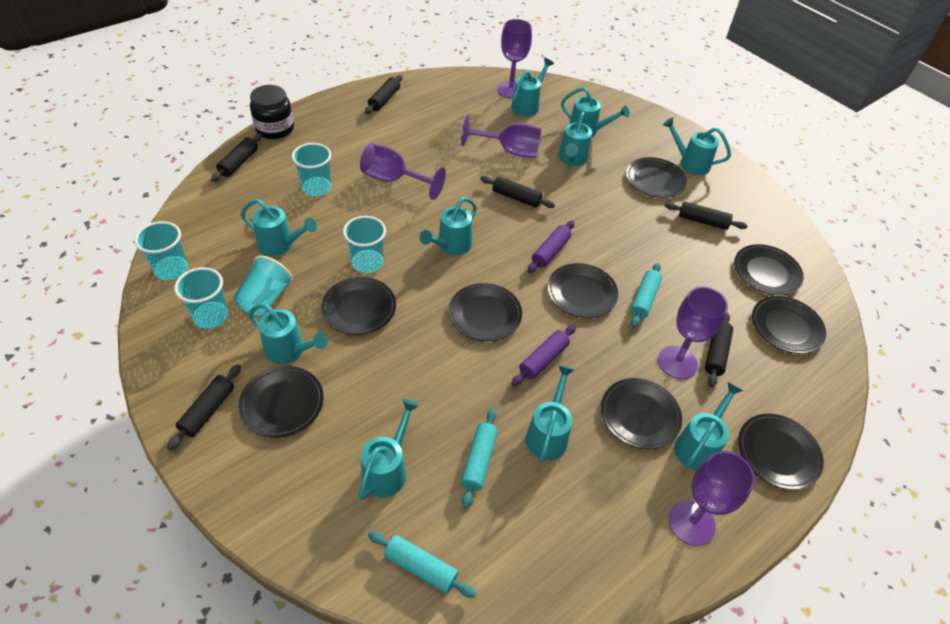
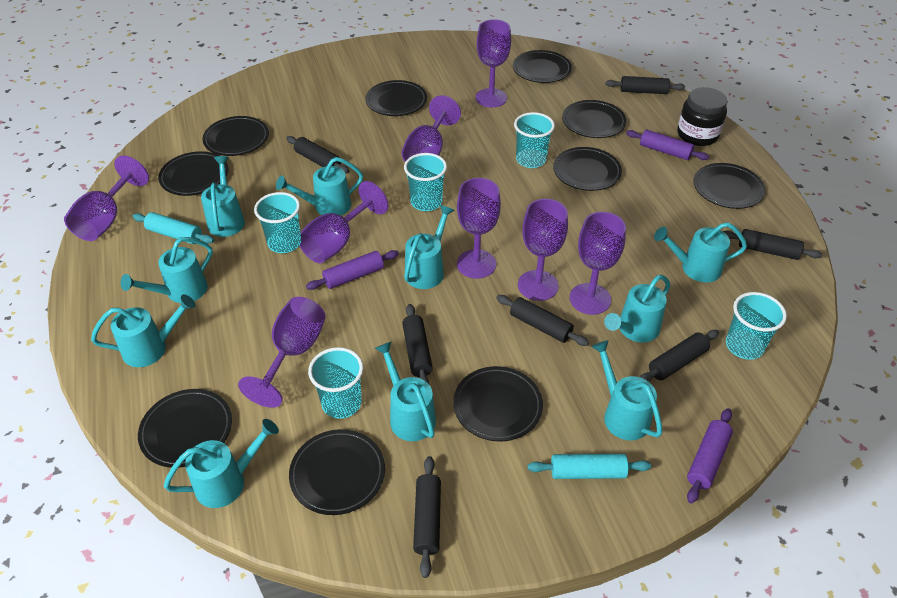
black plate: [238,366,324,438] [321,277,396,335] [449,283,522,341] [547,263,618,318] [601,378,682,449] [626,157,687,198] [734,244,804,295] [738,414,824,490] [752,296,826,354] = 9 -> [138,389,232,468] [158,151,229,196] [203,116,269,156] [289,429,385,515] [365,80,427,116] [453,366,543,441] [513,50,572,83] [553,147,622,191] [562,100,626,138] [694,163,765,209] = 10
black rolling pin: [167,364,241,451] [211,133,262,182] [365,75,402,114] [480,176,555,208] [665,202,748,230] [705,313,733,387] = 6 -> [286,136,349,173] [402,304,433,384] [413,456,441,578] [496,295,589,346] [606,76,685,94] [640,330,719,382] [723,229,822,260] = 7
purple goblet: [360,143,446,200] [461,115,541,158] [497,19,532,98] [658,287,728,379] [668,451,755,546] = 5 -> [64,156,149,241] [238,297,326,408] [297,181,388,263] [402,95,461,162] [457,178,501,279] [475,19,511,107] [518,199,568,301] [570,212,626,315] = 8
purple rolling pin: [511,325,576,386] [528,221,575,273] = 2 -> [306,250,399,290] [626,130,709,160] [687,408,733,503] = 3
turquoise rolling pin: [368,531,476,598] [461,408,498,508] [630,263,662,328] = 3 -> [133,212,214,244] [528,454,651,479] = 2

